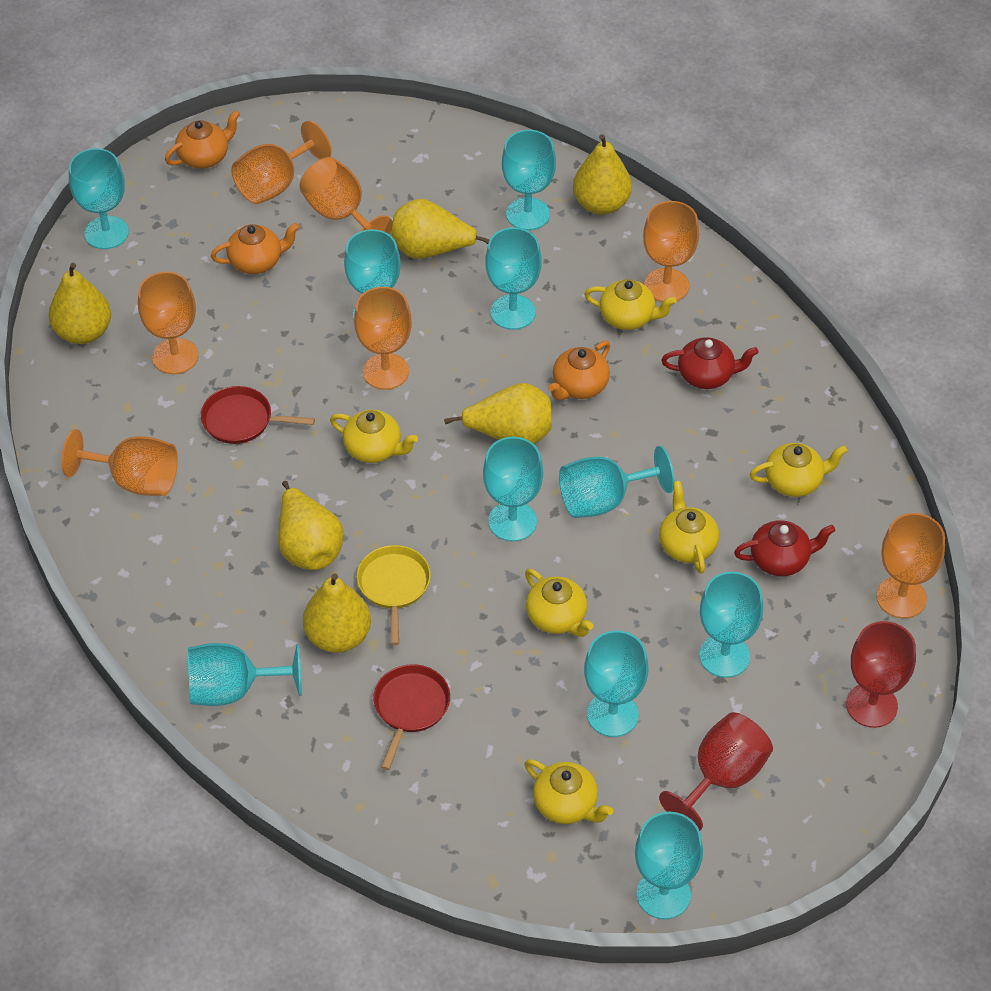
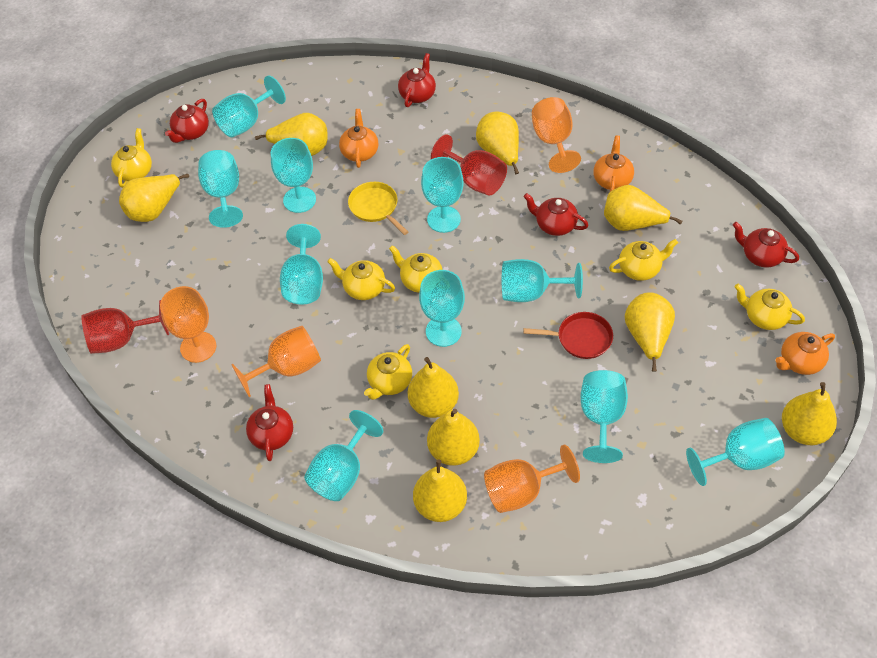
orange goblet: [61,429,178,496] [138,271,198,374] [231,121,331,204] [300,157,393,235] [354,287,412,390] [643,201,699,302] [876,513,945,618] = 7 -> [160,286,216,363] [231,326,321,397] [484,444,580,513] [532,97,581,173] = 4
red pan: [201,386,315,444] [373,664,450,770] = 2 -> [523,312,613,359] = 1
red teapot: [661,337,759,389] [734,520,835,576] = 2 -> [165,99,209,143] [246,384,293,461] [398,53,436,107] [524,193,589,236] [733,222,799,268] = 5
yellow pear: [48,263,111,344] [278,481,344,570] [303,574,371,653] [391,199,489,259] [444,383,552,444] [573,134,632,215] = 6 -> [119,174,189,222] [255,113,328,156] [408,357,459,418] [413,459,467,522] [427,409,480,466] [476,112,519,174] [604,185,682,231] [625,292,675,371] [782,382,837,445] = 9

